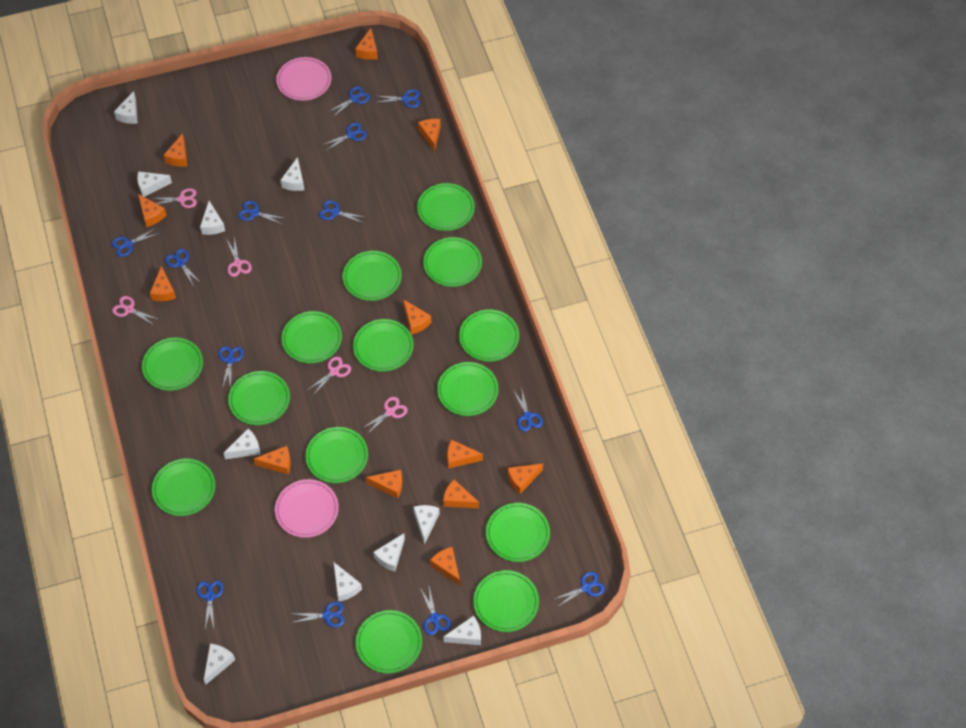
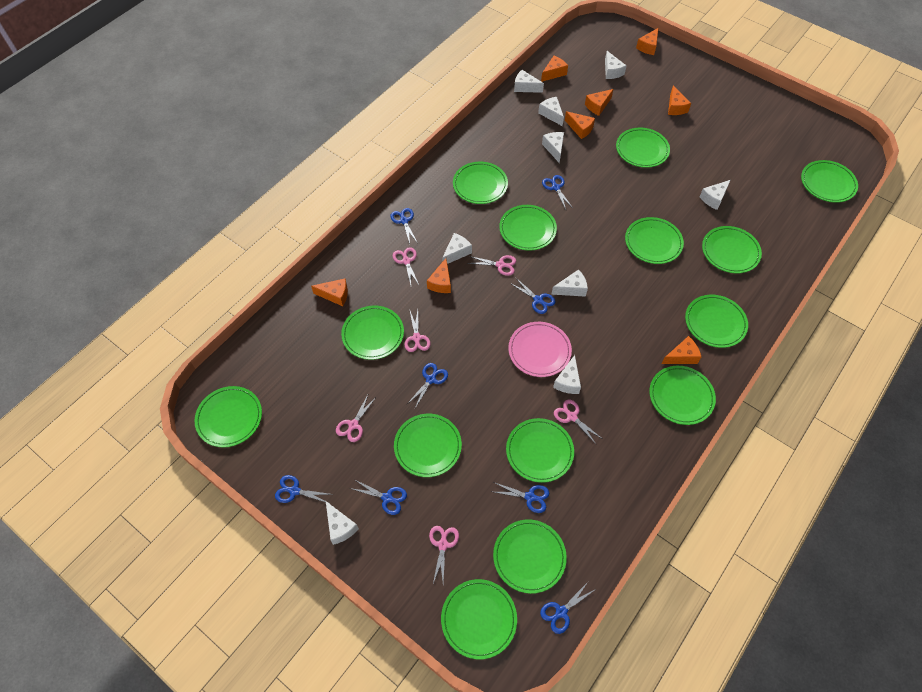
blue scissors: [112,228,160,257] [165,249,201,287] [196,581,224,629] [218,346,244,389] [238,201,286,225] [291,602,345,627] [319,200,364,223] [322,123,367,150] [328,86,370,117] [375,89,420,108] [420,587,451,635] [513,388,543,432] [552,572,605,607] = 13 -> [275,475,333,503] [350,479,407,515] [390,208,418,244] [407,363,448,408] [494,482,549,513] [510,278,556,314] [540,582,596,634] [542,175,573,209] = 8
orange cheese: [138,194,166,227] [150,266,176,301] [163,133,188,167] [254,446,291,475] [355,28,378,60] [366,470,402,499] [403,299,431,335] [418,119,441,152] [430,547,460,585] [443,479,479,508] [447,440,483,468] [508,464,543,494] = 12 -> [311,279,348,306] [427,258,451,293] [541,56,568,82] [565,111,595,139] [585,89,614,116] [636,28,658,55] [662,336,701,364] [668,86,691,115] = 8
pink plate: [275,479,339,538] [276,57,331,101] = 2 -> [508,322,572,377] = 1
pink scissors: [112,296,160,326] [151,188,197,208] [227,237,252,277] [306,356,351,395] [361,397,408,434] = 5 -> [336,393,377,442] [393,247,419,285] [405,310,431,352] [429,526,459,584] [468,255,516,276] [554,399,603,445] = 6
white cheese: [114,91,138,124] [137,171,172,197] [200,201,225,235] [204,644,235,684] [224,429,261,459] [281,157,304,191] [334,563,362,601] [373,533,405,572] [413,505,440,544] [443,615,481,645] = 10 -> [326,501,359,545] [442,233,472,264] [514,70,544,93] [538,97,564,126] [542,132,564,163] [551,270,588,297] [553,355,581,394] [605,51,626,79] [700,180,730,210] = 9

